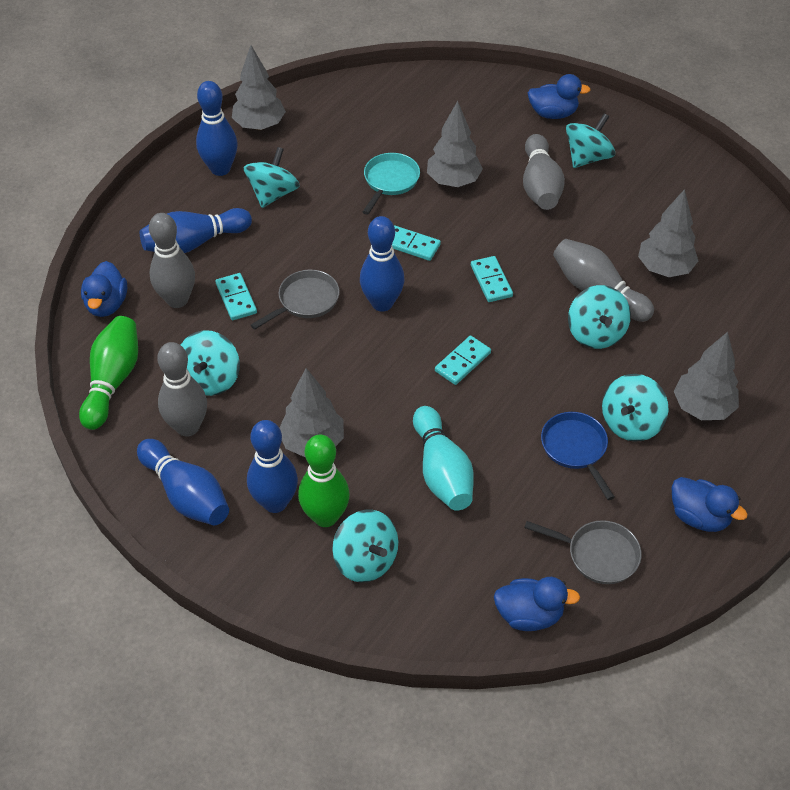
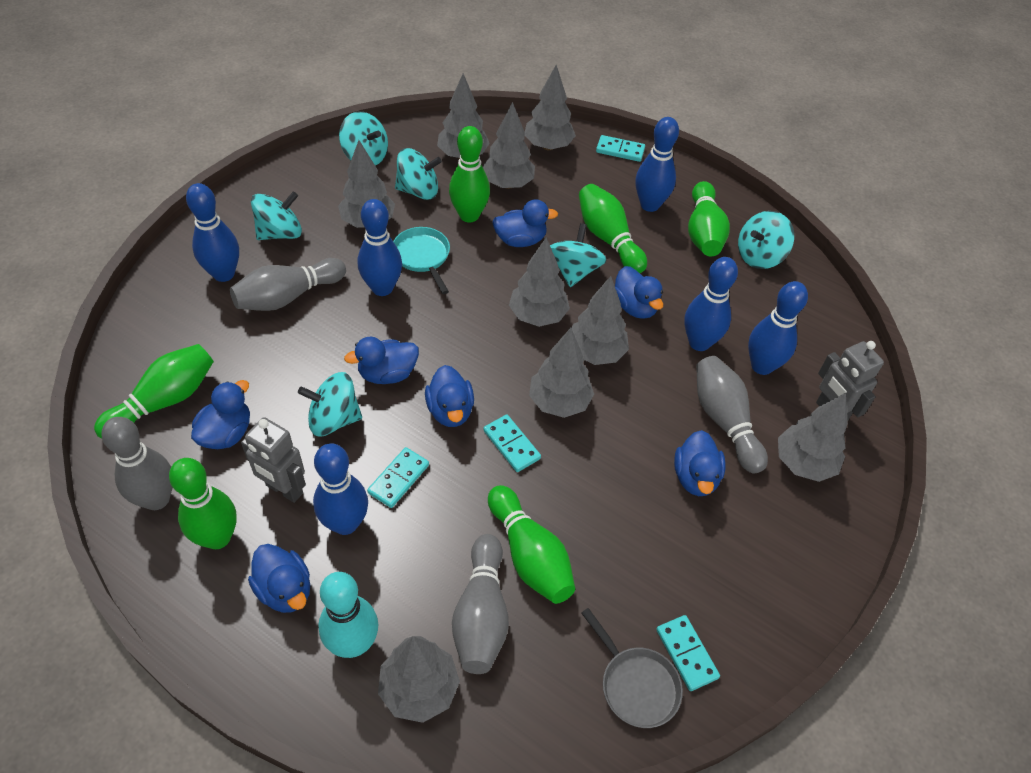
blue bowling pin: [137,439,229,525] [140,208,252,253] [196,81,238,176] [247,420,298,513] [360,216,404,312] = 5 -> [186,183,239,282] [313,443,368,535] [358,199,402,296] [635,117,679,212] [684,257,738,351] [748,281,808,375] = 6
blue duck: [81,261,127,317] [494,577,580,631] [528,74,591,119] [671,477,748,532] = 4 -> [191,380,250,449] [248,544,310,613] [344,337,419,384] [425,365,474,427] [492,199,558,247] [615,266,663,319] [674,430,726,496] = 7
blue pan: [541,412,615,500] = 1 -> none = 0
green bowling pin: [79,316,138,430] [298,435,350,527] = 2 -> [94,344,214,439] [169,458,237,549] [449,126,490,222] [488,485,575,604] [579,184,647,273] [688,181,730,256] = 6
grey pan: [251,270,340,330] [524,520,642,584] = 2 -> [581,608,683,728] = 1
grey robot: none = 0 -> [241,417,306,503] [816,341,884,421] = 2
grey tree: [232,45,286,130] [279,368,344,458] [427,101,483,187] [638,189,698,277] [674,332,739,420] = 5 -> [338,140,395,228] [378,636,460,723] [437,74,490,159] [483,102,535,189] [509,237,570,327] [525,65,576,150] [529,328,594,418] [572,276,629,365] [778,393,848,482] = 9

